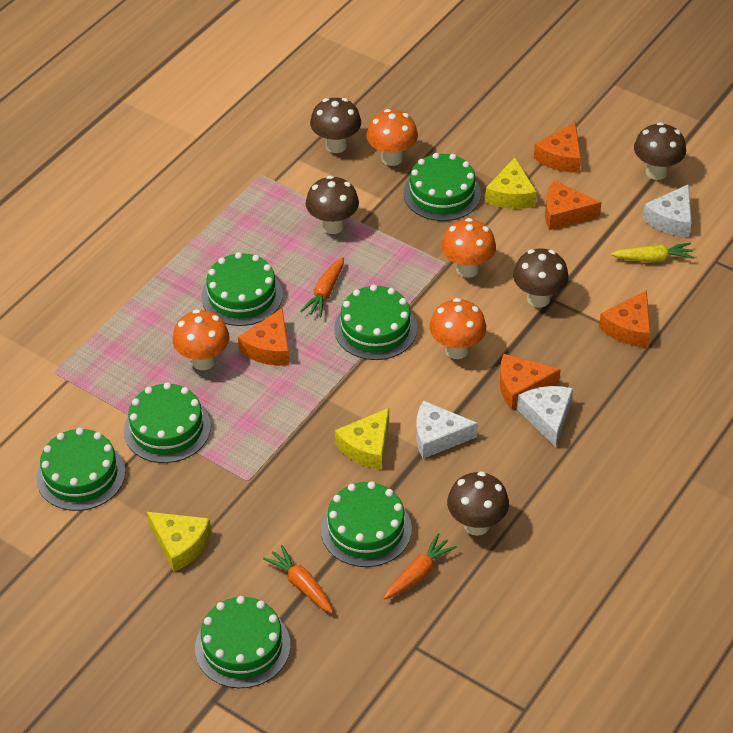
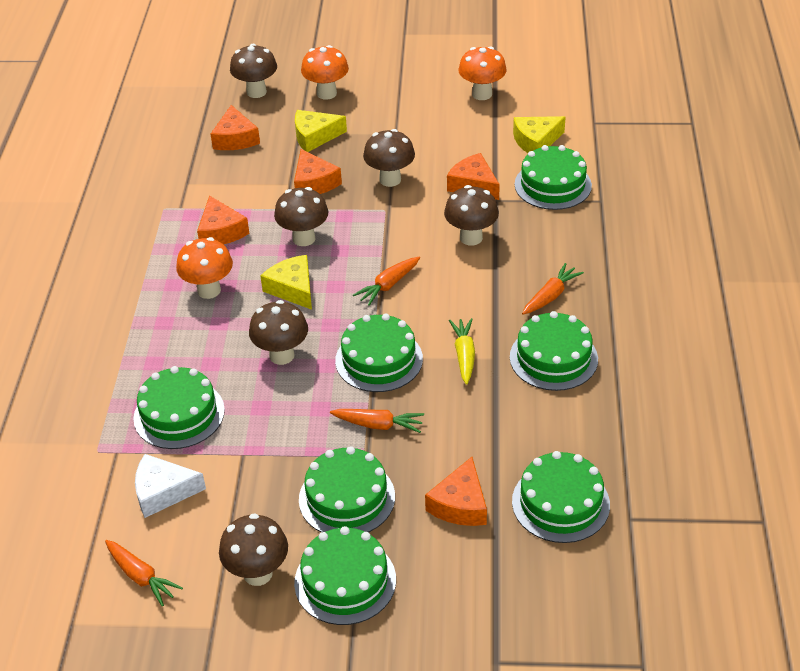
brown mushroom: [306,176,359,234] [310,98,361,153] [447,471,509,536] [513,249,569,308] [634,122,686,180] = 5 -> [219,513,288,586] [230,44,277,98] [249,300,308,365] [274,187,328,246] [363,129,415,187] [444,185,499,246] = 6
orange carrot: [263,545,333,613] [301,257,344,317] [384,533,457,599] = 3 -> [105,540,183,607] [330,409,424,433] [353,257,420,306] [522,263,584,315] = 4
orange mushroom: [172,309,230,370] [367,109,418,166] [430,298,486,359] [441,218,496,278] = 4 -> [176,237,233,299] [301,45,349,100] [458,46,507,100] = 3
white cheese: [416,400,478,459] [517,386,573,447] [642,184,691,237] = 3 -> [135,454,206,518] = 1

